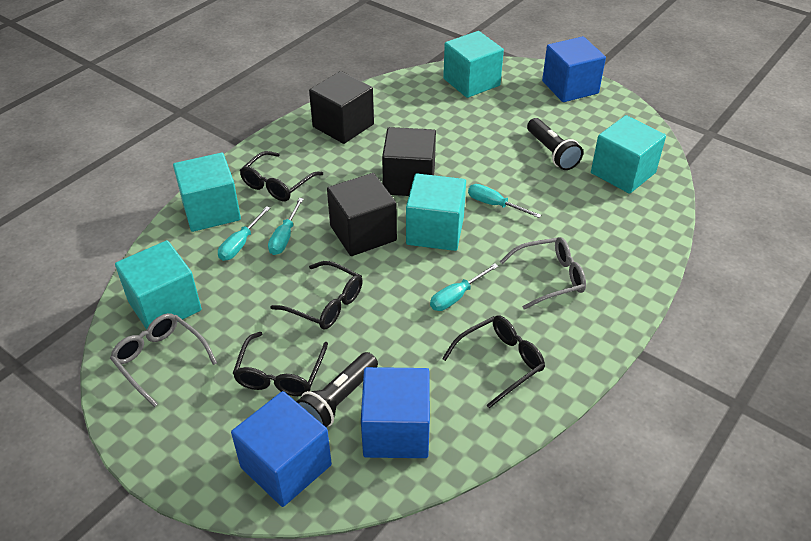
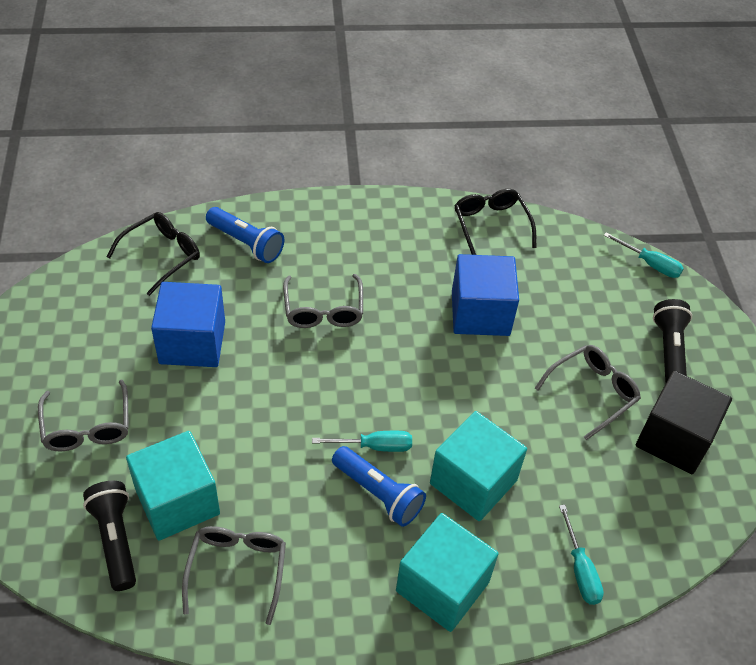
black cube: [309,71,374,144] [327,173,397,256] [382,127,436,196] = 3 -> [636,370,732,474] = 1
black glasses: [233,332,328,396] [240,151,323,201] [270,261,363,329] [442,315,545,408] = 4 -> [106,212,200,296] [454,189,536,255] = 2
blue cube: [231,391,332,507] [361,367,430,458] [542,36,606,102] = 3 -> [151,282,225,367] [452,254,519,336] = 2
blue flashlight: none = 0 -> [206,207,284,263] [332,446,426,527] = 2
grey glasses: [110,313,217,407] [500,237,586,310] = 2 -> [38,379,129,452] [182,526,286,625] [283,274,363,328] [535,345,641,440] = 4
turquoise cube: [115,240,202,330] [173,153,241,232] [406,174,466,251] [443,31,504,98] [591,115,666,194] = 5 -> [126,431,220,541] [396,513,499,632] [430,411,527,521] = 3
turquoise screwdriver: [218,206,270,261] [268,198,304,255] [430,264,499,311] [468,184,541,218] = 4 -> [312,431,412,452] [559,505,604,605] [604,232,684,278] = 3

